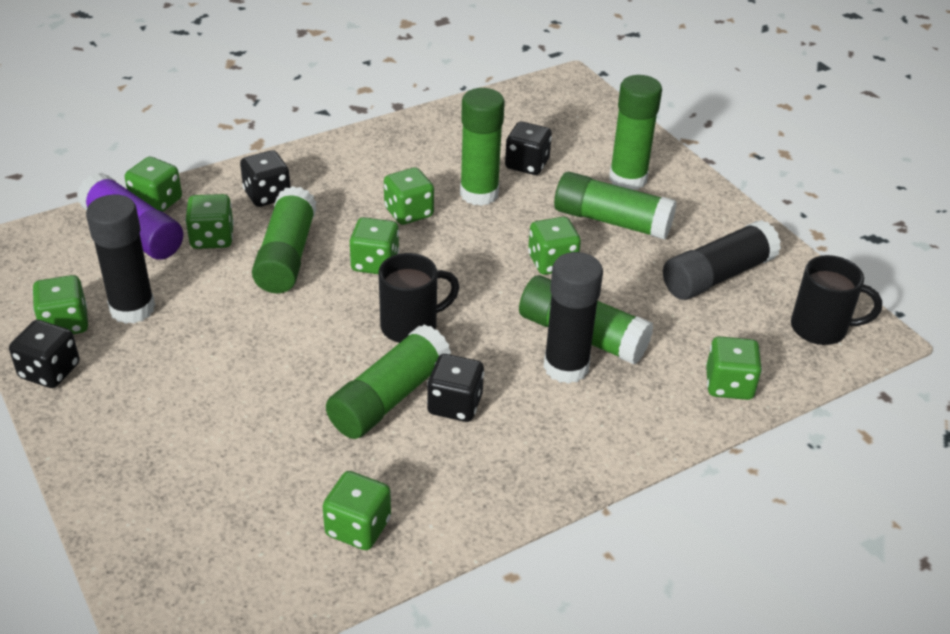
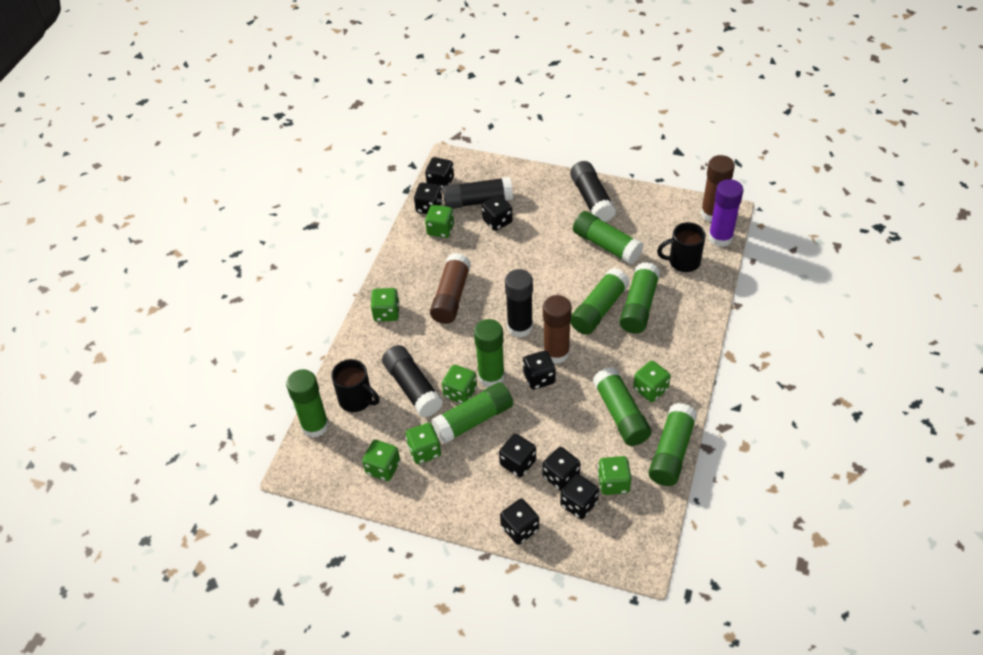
black dice: [9,320,79,388] [240,150,290,207] [427,354,484,422] [505,122,552,175] = 4 -> [414,183,443,214] [425,157,454,189] [481,195,513,231] [499,434,536,477] [500,499,539,545] [523,351,556,389] [542,447,580,491] [560,474,599,519] = 8
black glue stick: [86,194,155,324] [543,252,603,384] [663,220,781,300] = 3 -> [382,345,443,417] [443,177,513,209] [505,269,533,338] [570,161,616,222] = 4
brown glue stick: none = 0 -> [430,253,471,324] [543,295,572,364] [701,155,735,222] = 3
green dice: [32,275,88,334] [125,157,182,212] [185,194,234,249] [323,471,391,550] [350,217,399,274] [384,167,434,225] [528,217,581,275] [706,336,762,400] = 8 -> [362,440,400,481] [371,288,400,322] [406,423,441,464] [425,205,454,238] [442,365,477,404] [598,456,632,495] [633,361,671,402] = 7
green glue stick: [252,186,317,293] [326,324,451,439] [460,88,505,206] [519,275,654,364] [554,172,677,240] [609,75,662,190] = 6 -> [286,369,329,438] [432,382,513,444] [474,319,505,387] [570,268,630,335] [573,211,644,264] [593,367,652,446] [620,262,660,334] [649,403,698,486] = 8

